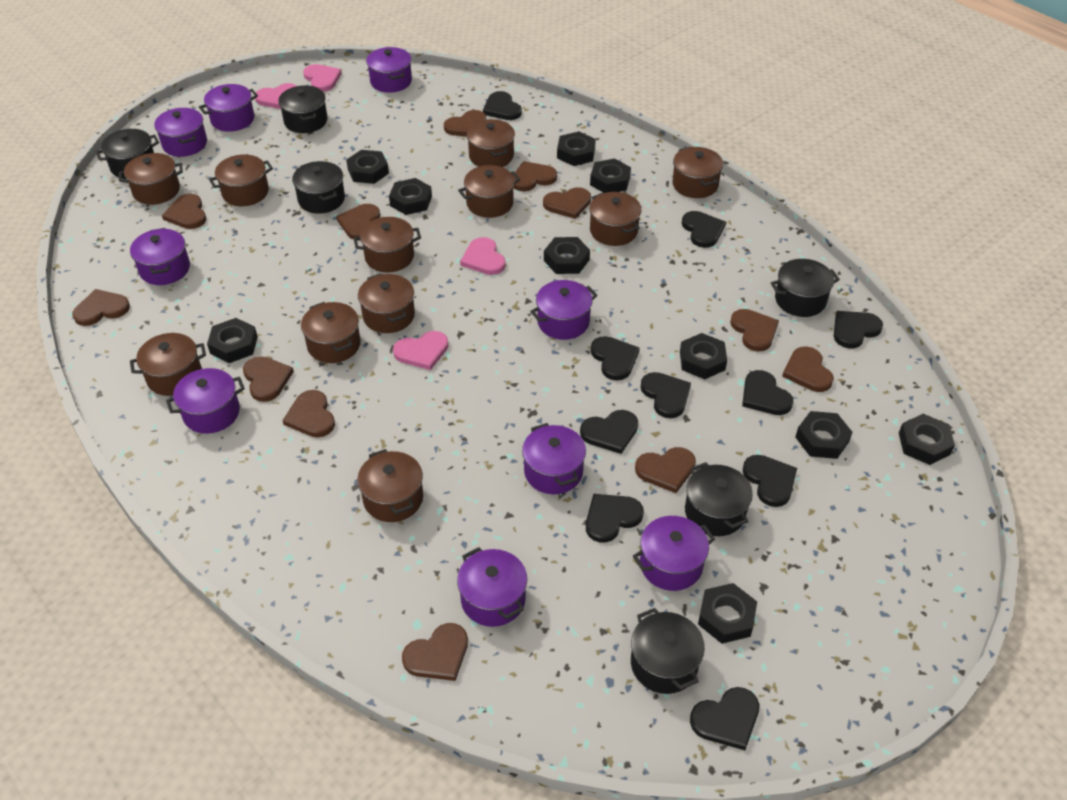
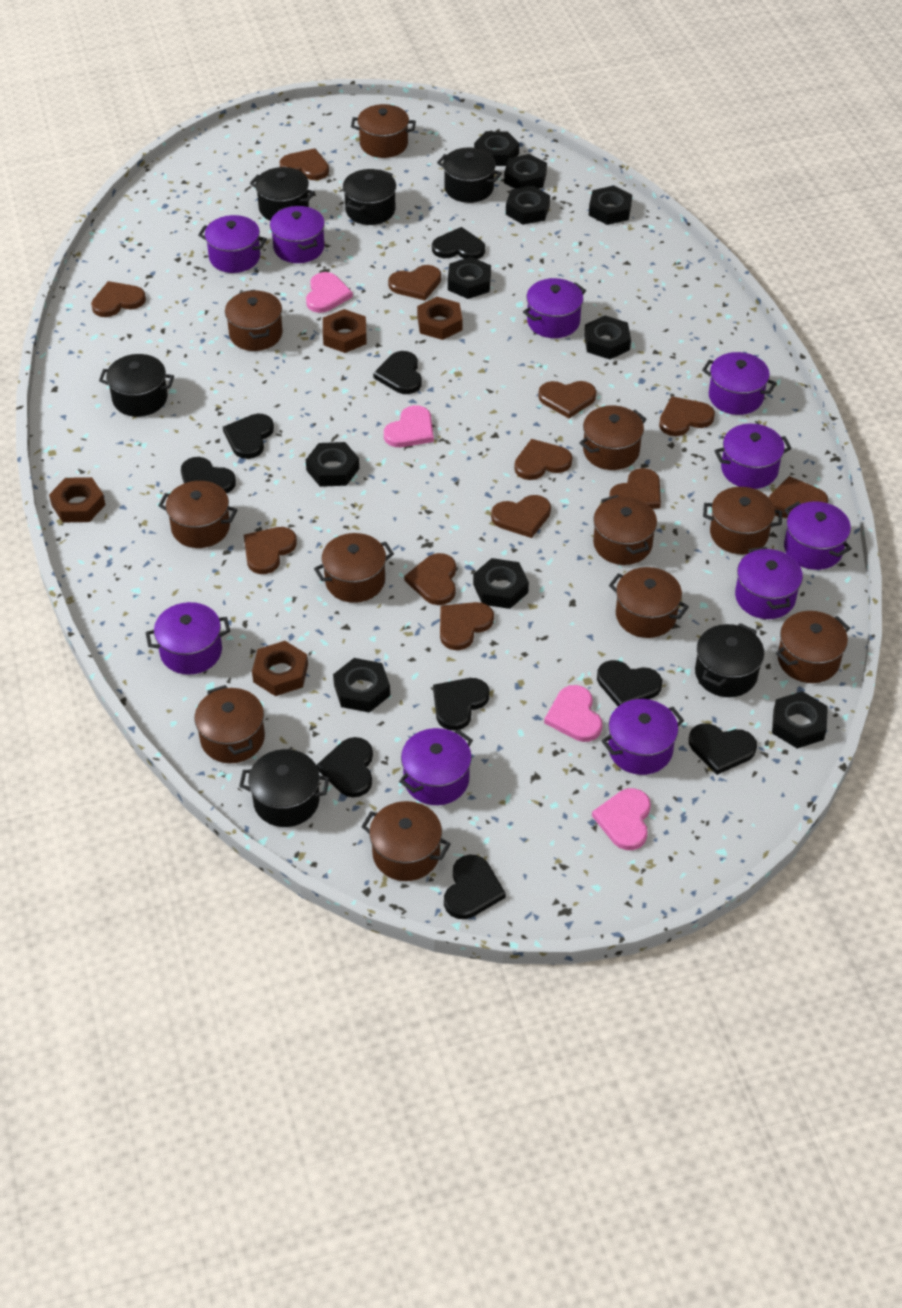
black heart: [483,91,522,120] [580,410,638,454] [586,494,644,543] [591,336,640,380] [641,372,691,418] [682,211,726,248] [690,687,760,750] [742,370,793,415] [743,455,797,507] [834,311,883,348] = 10 -> [181,457,236,493] [223,414,274,459] [316,737,373,798] [373,351,422,394] [432,227,485,259] [433,678,489,730] [444,855,506,919] [597,660,662,706] [689,723,757,775] = 9
brown nut: none = 0 -> [49,477,105,522] [252,641,308,696] [323,309,367,353] [417,297,462,340] = 4
purple pot: [130,228,190,285] [154,108,207,157] [166,368,245,434] [199,84,258,132] [366,47,412,93] [457,547,527,627] [522,423,586,494] [530,280,598,340] [633,516,715,591] = 9 -> [146,602,230,675] [198,215,267,273] [270,206,325,263] [399,728,473,805] [523,278,586,338] [601,699,684,775] [702,352,776,415] [714,424,792,489] [735,547,803,619] [784,501,852,570] = 10

